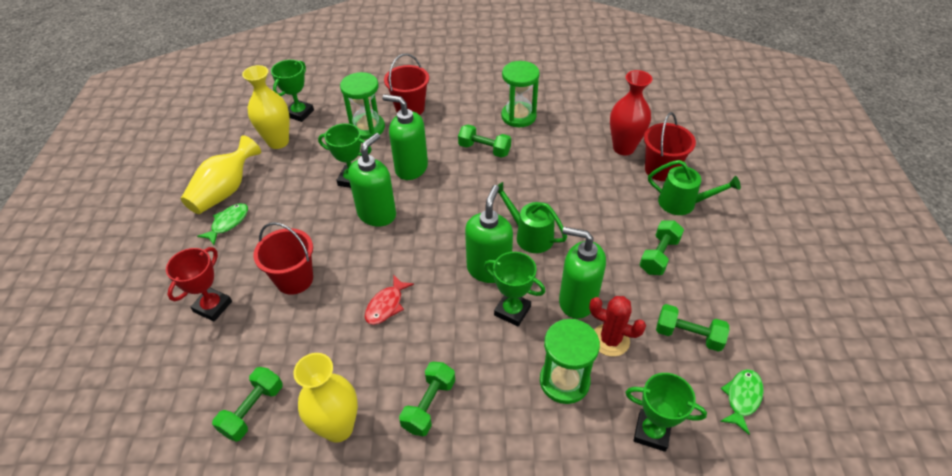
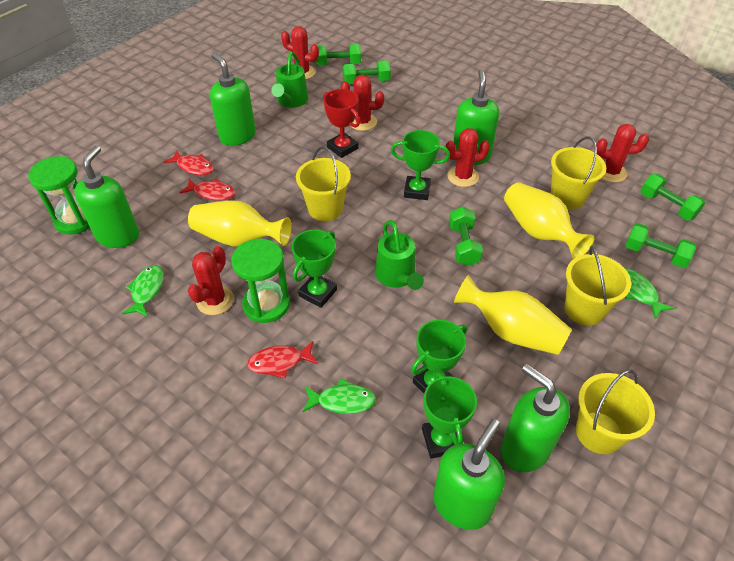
green fish: [197,203,248,245] [720,369,764,435] = 2 -> [122,265,164,317] [303,378,376,414] [625,268,675,319] = 3
green hourglass: [340,72,385,139] [501,61,540,127] [540,319,600,404] = 3 -> [28,156,90,235] [232,239,290,323] = 2
green soap dispenser: [348,133,396,227] [382,94,428,180] [465,185,513,283] [559,227,606,319] = 4 -> [74,146,139,248] [210,53,256,146] [433,419,505,530] [453,69,499,165] [501,364,570,472] = 5
red bucket: [254,222,313,295] [384,54,429,115] [644,112,696,181] = 3 -> none = 0
red cactus: [589,296,646,357] = 1 -> [188,246,234,315] [281,26,319,79] [341,75,384,131] [445,128,490,187] [596,124,649,182] = 5
red fish: [365,274,414,325] = 1 -> [164,150,214,175] [179,178,236,201] [247,341,318,378] = 3
red vase: [610,70,652,155] = 1 -> none = 0
yellow bucket: none = 0 -> [296,146,351,221] [551,136,606,209] [564,245,631,326] [576,370,655,454] = 4

